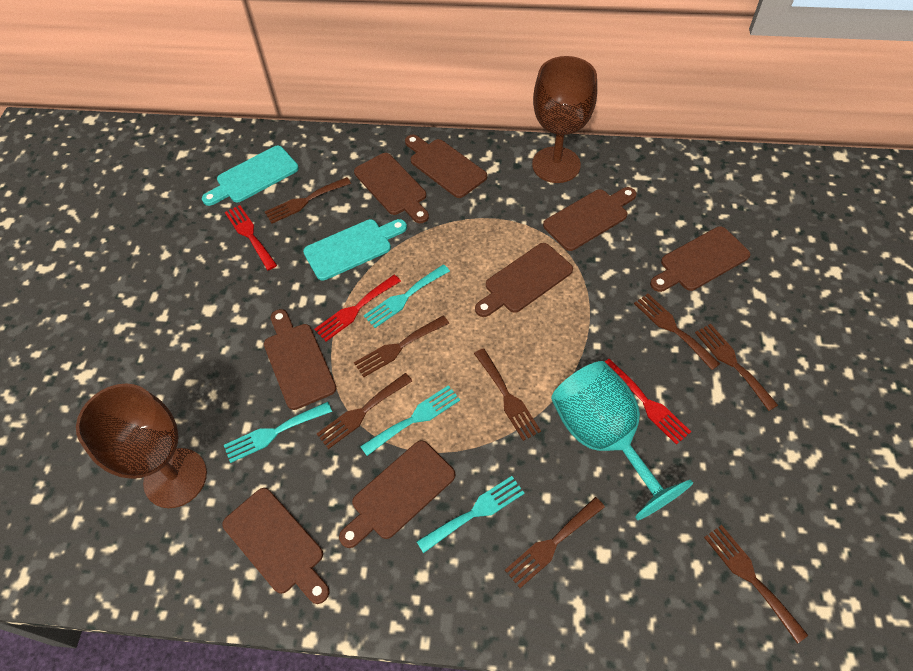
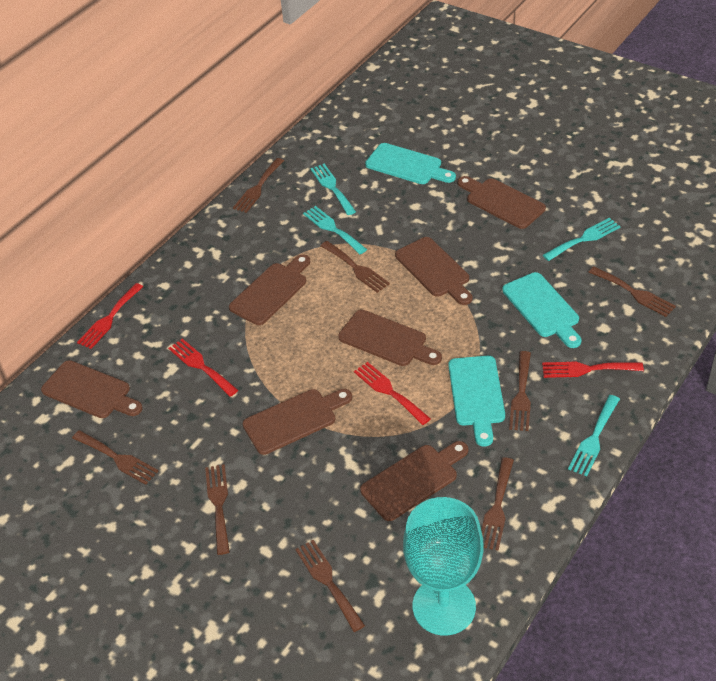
brown cutting board: [222,488,330,604] [264,309,337,410] [339,440,456,548] [354,153,429,223] [405,135,487,198] [475,243,573,317] [543,187,636,251] [650,226,750,292] = 8 -> [41,360,143,418] [229,254,310,325] [243,389,352,455] [338,310,442,366] [360,441,468,521] [395,237,472,305] [458,176,546,229] = 7
brown goblet: [76,384,207,508] [532,56,597,183] = 2 -> none = 0
red fork: [225,205,277,270] [314,275,401,341] [605,359,691,445] = 3 -> [77,283,143,349] [168,339,238,397] [354,362,431,425] [542,362,644,378] = 4
turquoise cutting board: [202,146,299,206] [303,219,407,281] = 2 -> [365,143,456,184] [448,356,505,447] [502,272,581,348] = 3

